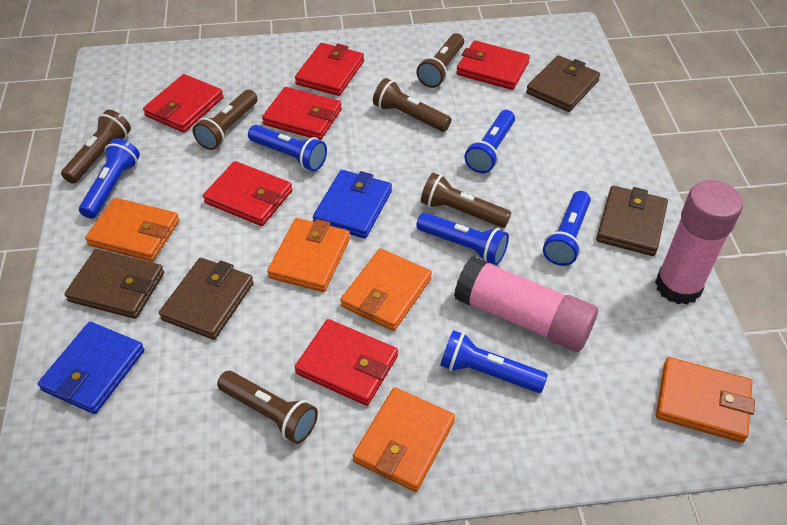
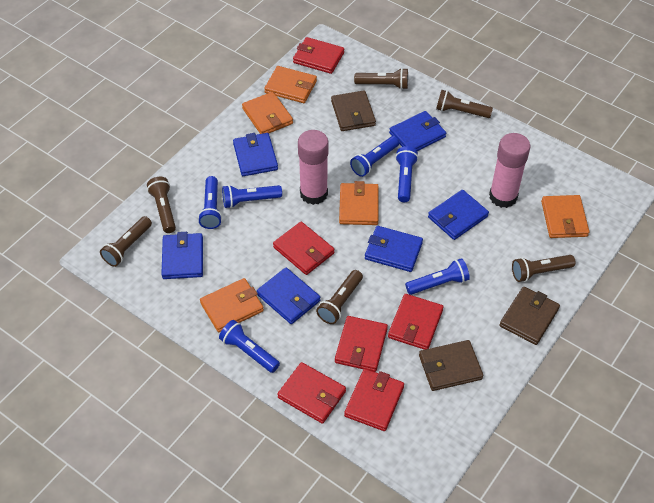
blue wallet: [38,322,145,414] [313,170,392,239] = 2 -> [161,232,203,279] [233,133,278,176] [257,268,320,324] [365,226,423,272] [389,111,446,151] [428,190,489,240] = 6
brown wallet: [64,249,164,319] [159,258,254,340] [526,55,600,112] [596,186,668,256] = 4 -> [331,91,376,131] [419,340,483,391] [500,287,560,345] = 3

